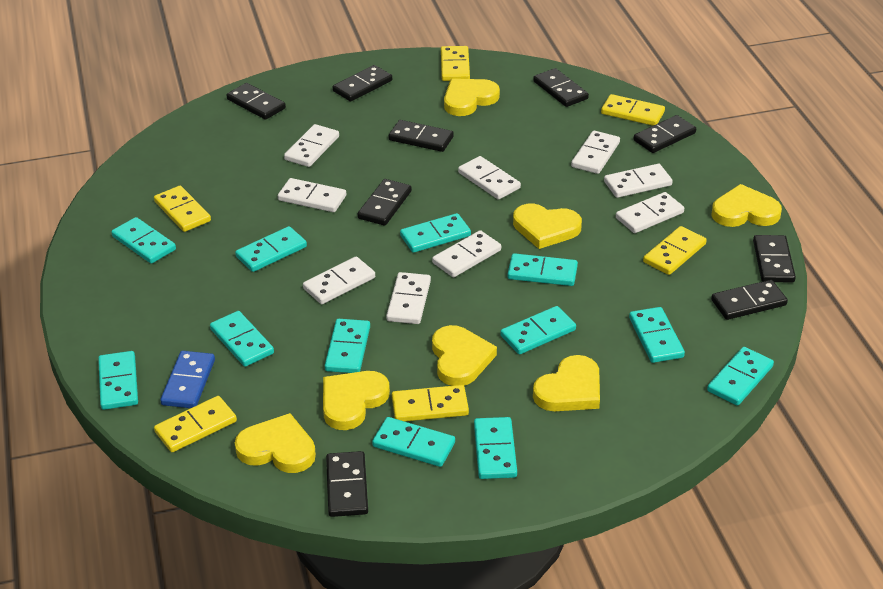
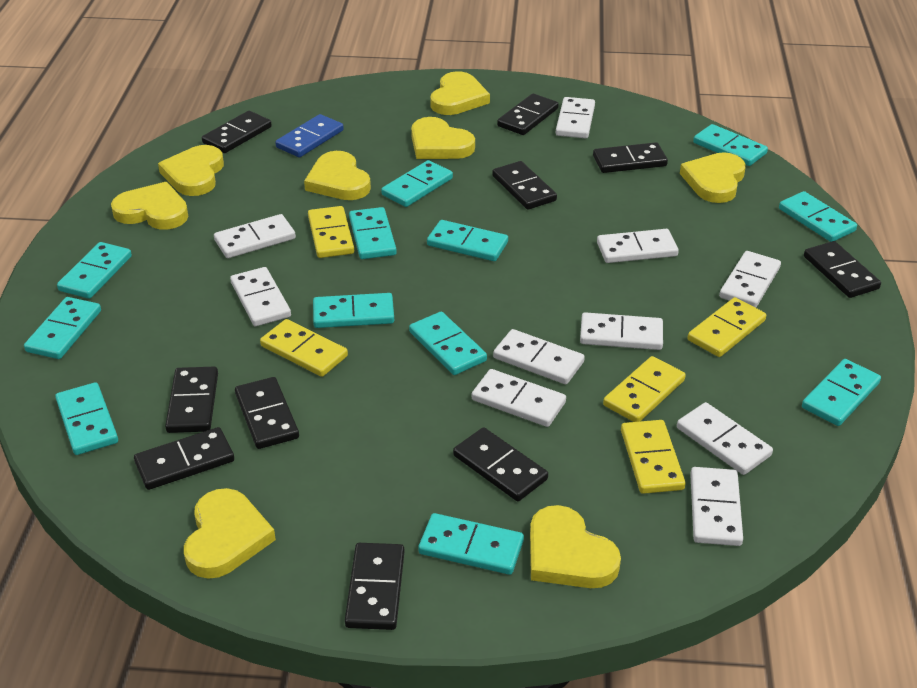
black domino: [226,83,286,120] [326,451,368,517] [333,65,392,102] [358,179,412,226] [389,120,454,152] [533,68,589,107] [633,115,696,153] [711,280,788,320] [753,235,796,282] = 9 -> [134,427,234,490] [165,367,218,433] [202,111,272,153] [235,377,299,449] [345,543,404,630] [453,427,548,501] [492,161,557,209] [497,94,558,135] [593,142,668,173] [804,241,881,298] = 10
white domino: [278,178,346,212] [284,124,339,167] [303,257,375,304] [386,272,431,324] [432,230,501,277] [458,156,521,200] [571,130,620,174] [604,164,672,198] [616,192,684,233] = 9 -> [214,214,296,258] [230,267,291,326] [472,369,566,427] [493,329,585,384] [556,97,595,139] [580,312,663,350] [597,229,679,263] [677,402,773,475] [690,467,743,546] [719,251,781,308] = 10
yellow domino: [154,186,211,232] [154,396,237,452] [392,385,469,421] [441,46,470,81] [601,94,665,126] [643,226,706,275] = 6 -> [260,319,348,377] [308,206,354,258] [603,356,686,422] [621,420,686,494] [688,297,766,357] = 5
yellow heart: [235,413,316,473] [323,371,390,430] [432,325,497,386] [444,79,500,116] [513,204,582,249] [533,355,600,411] [712,184,782,227] = 7 -> [111,182,188,230] [158,145,224,196] [184,488,276,579] [304,151,371,200] [411,117,475,159] [430,71,490,115] [530,505,621,588] [680,152,746,203] = 8

